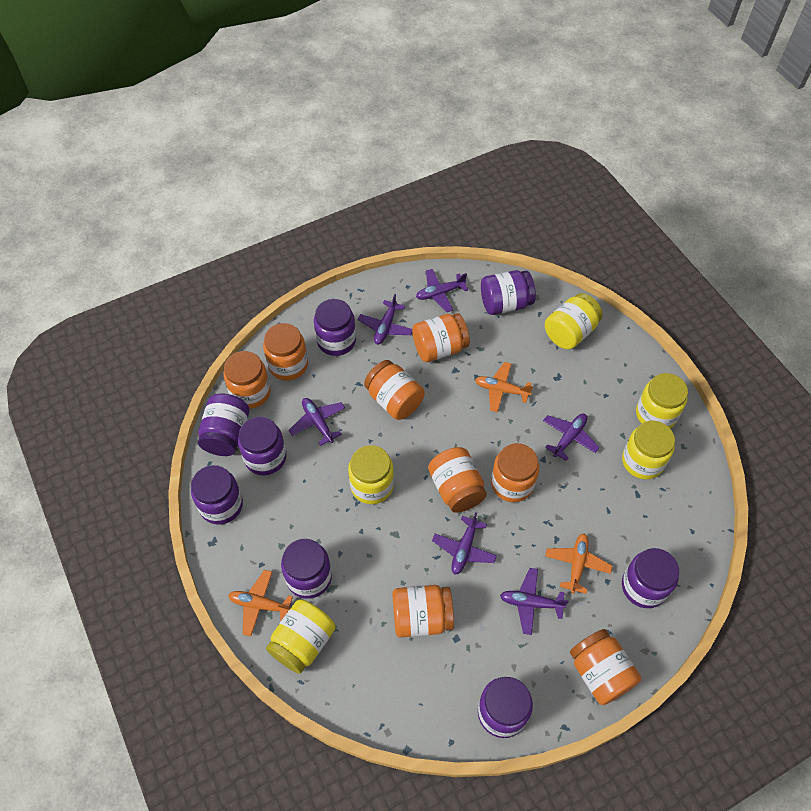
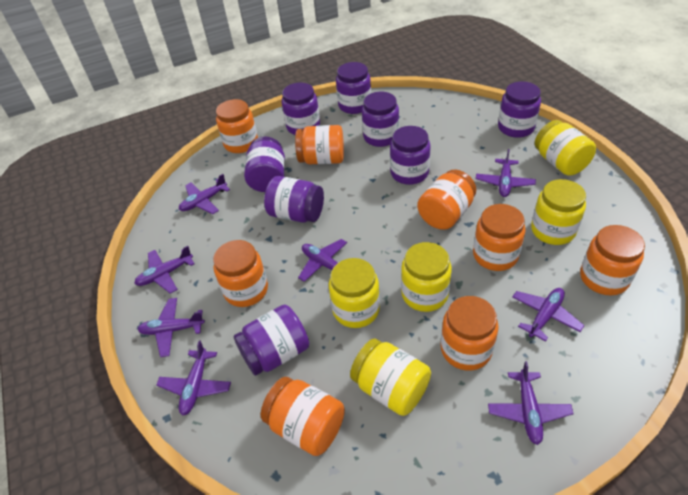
orange plane: [228,570,293,637] [475,362,533,413] [545,534,612,594] = 3 -> none = 0
purple plane: [289,398,345,446] [358,294,412,344] [416,269,468,312] [432,512,497,575] [500,568,569,635] [543,413,600,461] = 6 -> [134,246,195,294] [137,298,205,357] [156,340,231,416] [179,174,230,214] [298,239,347,282] [476,149,536,197] [488,361,574,445] [512,288,584,341] = 8

